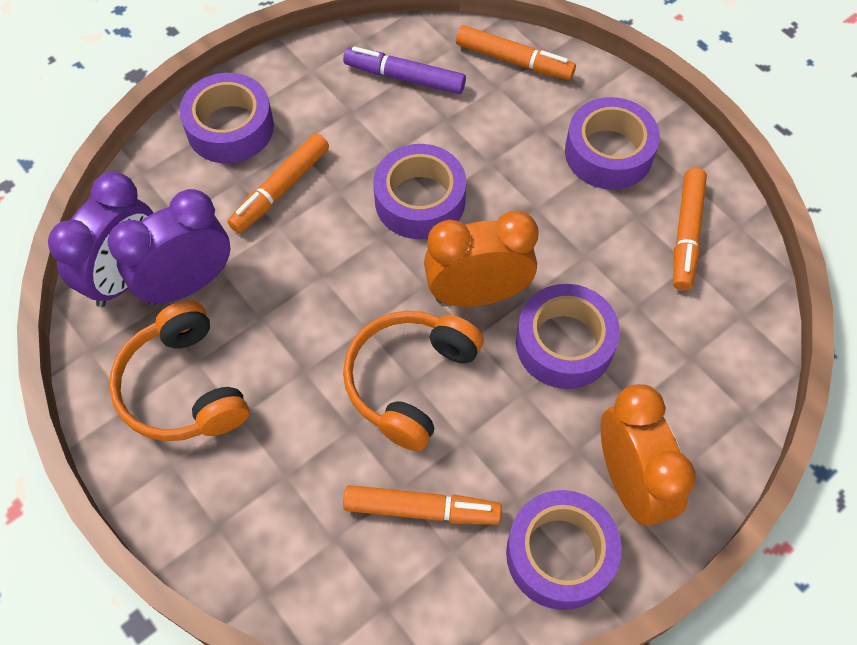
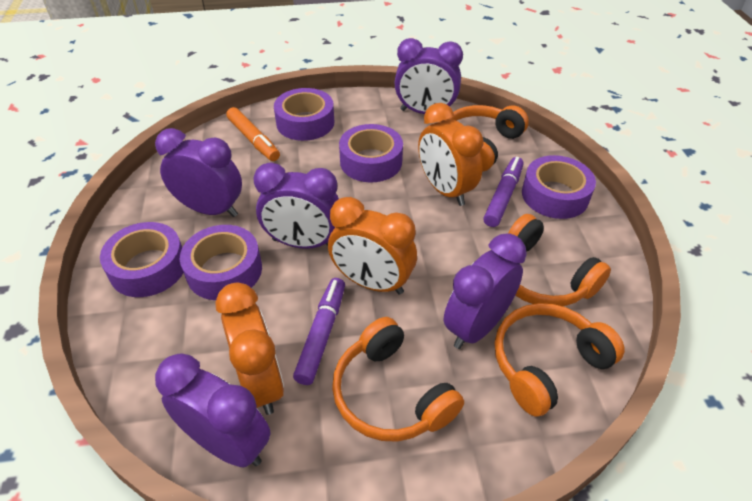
orange clock: [424,211,538,307] [601,384,696,526] = 2 -> [215,283,284,415] [328,197,417,295] [418,103,483,206] = 3
orange headphones: [109,300,249,441] [343,311,484,451] = 2 -> [332,317,464,442] [448,105,529,172] [495,303,625,417] [509,214,611,306] = 4
orange marker: [227,133,329,234] [343,485,502,525] [456,25,576,80] [673,168,707,290] = 4 -> [226,107,280,161] = 1
purple clock: [48,172,153,307] [108,189,230,306] = 2 -> [155,128,242,217] [155,353,271,467] [253,162,339,249] [394,38,463,114] [444,233,527,349] = 5
purple marker: [343,46,466,94] = 1 -> [293,278,345,385] [483,157,524,227] = 2

